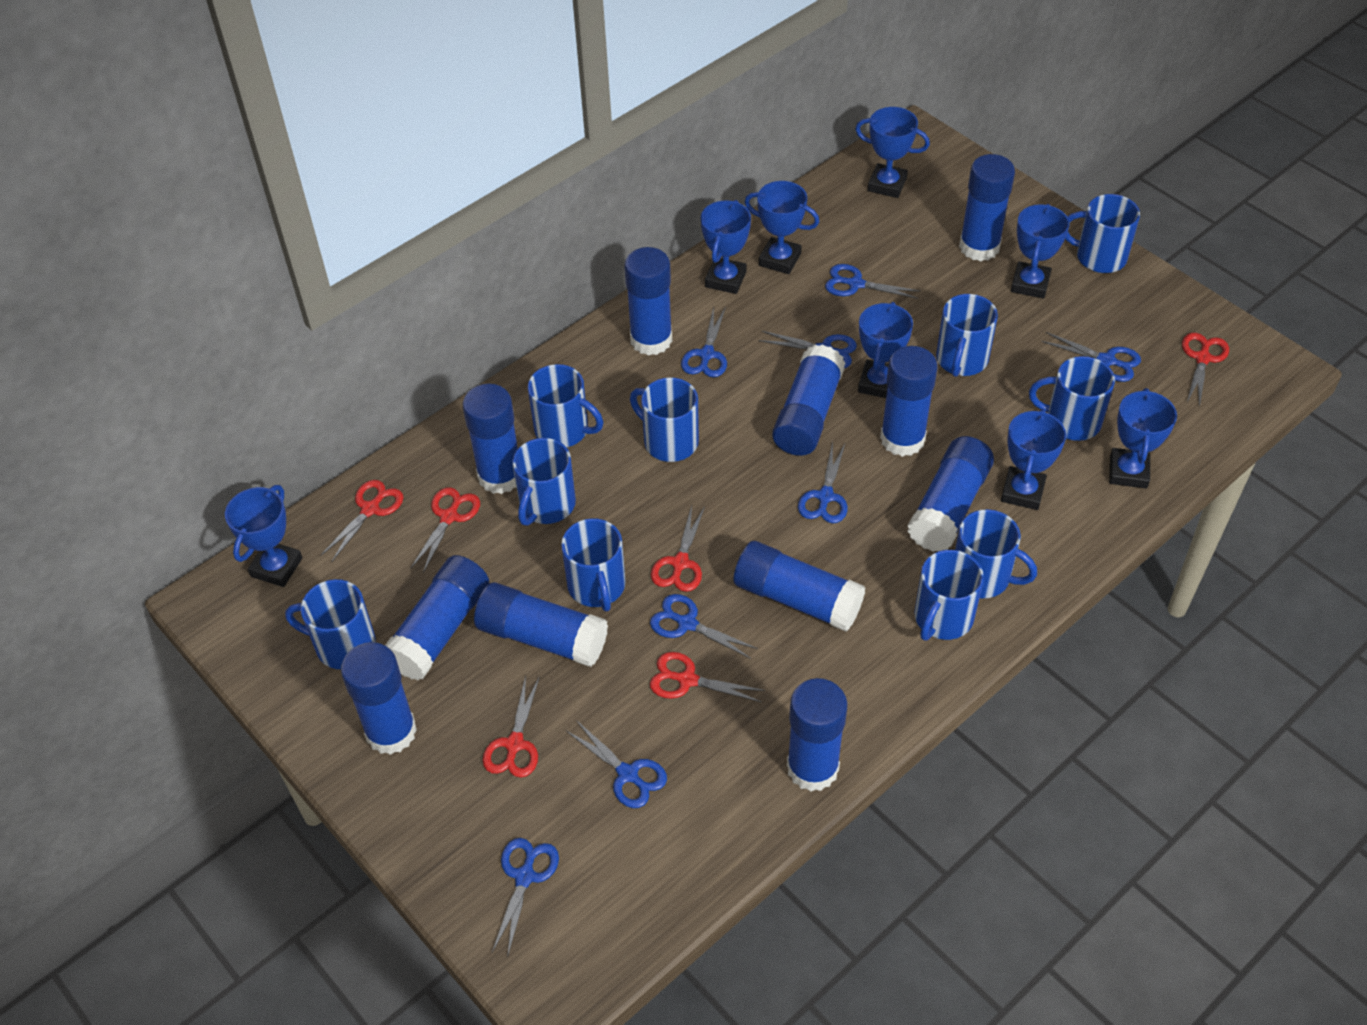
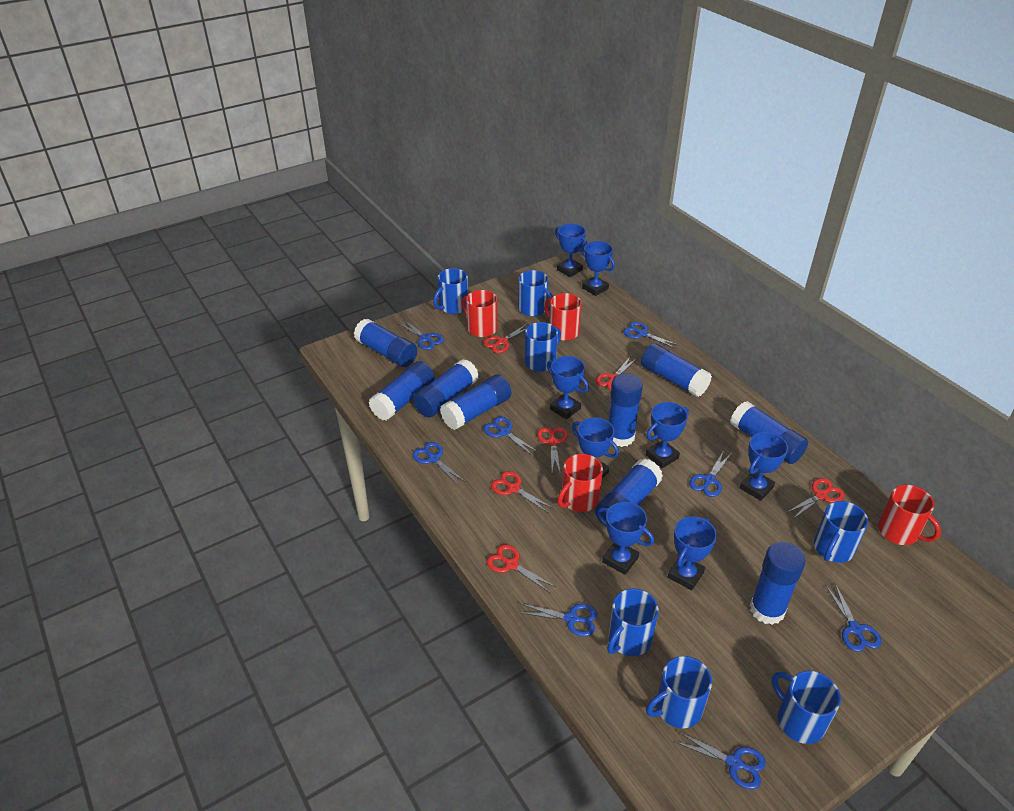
blue glue stick: [341,642,417,755] [385,555,489,681] [462,384,518,494] [474,582,608,667] [624,247,672,356] [734,541,865,632] [772,344,845,456] [787,678,847,791] [880,346,937,457] [907,436,994,552] [959,154,1015,261] = 11 -> [354,318,417,367] [368,361,435,421] [413,359,479,417] [440,374,511,430] [595,458,663,526] [609,373,643,447] [641,343,712,397] [730,401,808,464] [750,542,806,625] = 9
blue mug: [285,579,376,669] [512,438,576,526] [528,364,604,447] [561,518,625,611] [630,377,699,462] [914,550,984,641] [936,294,998,377] [955,509,1037,598] [1029,356,1115,441] [1065,194,1140,273] = 10 -> [433,268,468,314] [518,270,553,316] [525,322,561,372] [607,589,659,656] [646,656,712,728] [772,671,841,744] [814,501,868,563] = 7
red mug: none = 0 -> [461,290,497,337] [544,293,582,341] [557,454,603,512] [878,485,941,545] = 4

